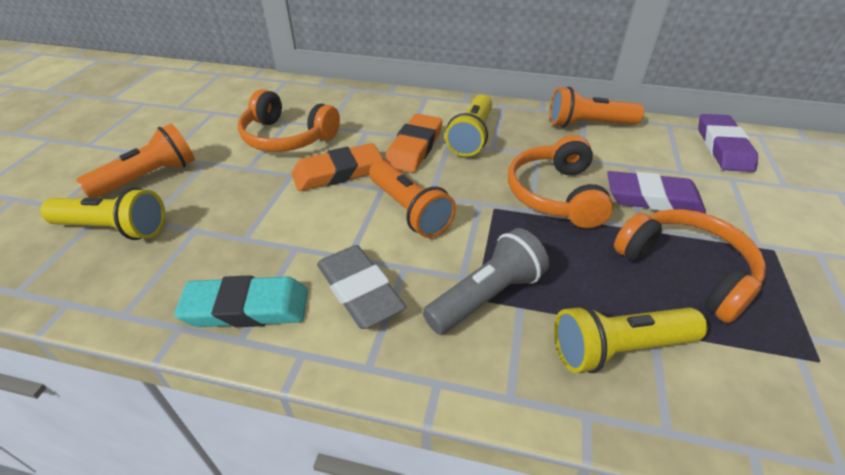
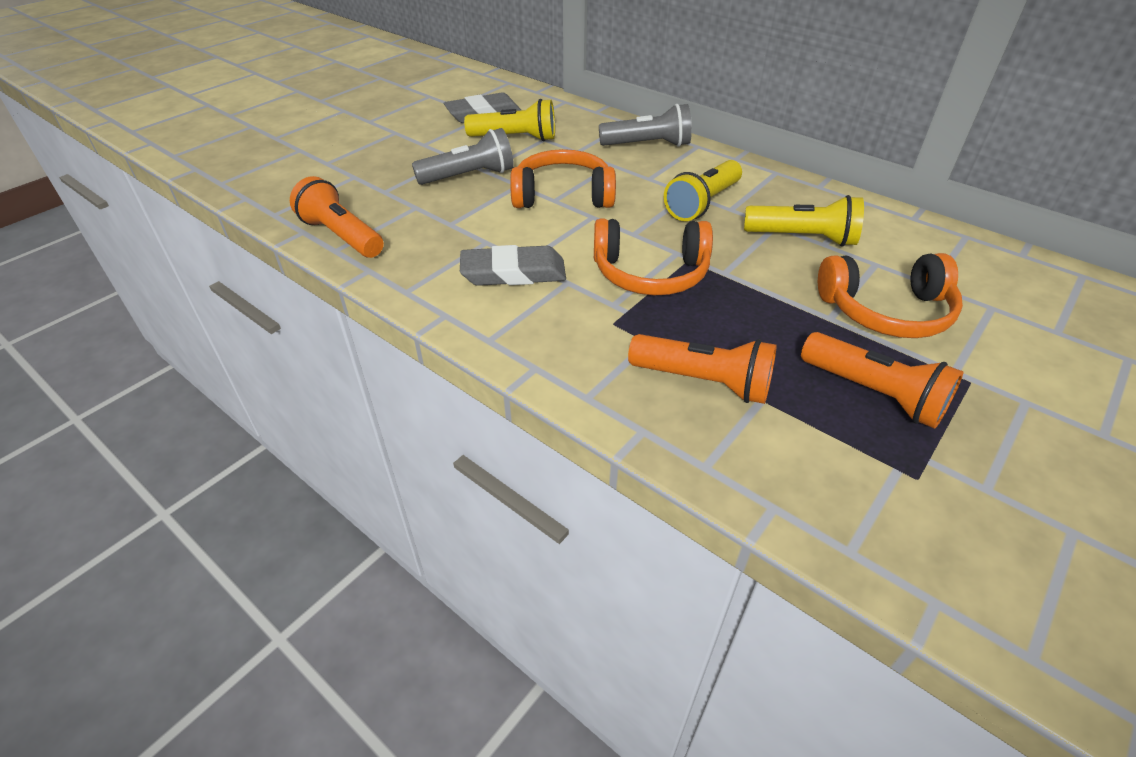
grey eraser: [317,245,406,329] = 1 -> [444,92,521,123] [460,245,566,286] = 2
grey flashlight: [423,228,549,335] = 1 -> [412,128,514,185] [599,104,692,147] = 2
orange eraser: [292,143,383,191] [385,114,443,173] = 2 -> none = 0
purple eraser: [607,171,706,213] [698,114,758,172] = 2 -> none = 0
turquoise eraser: [174,275,308,327] = 1 -> none = 0

